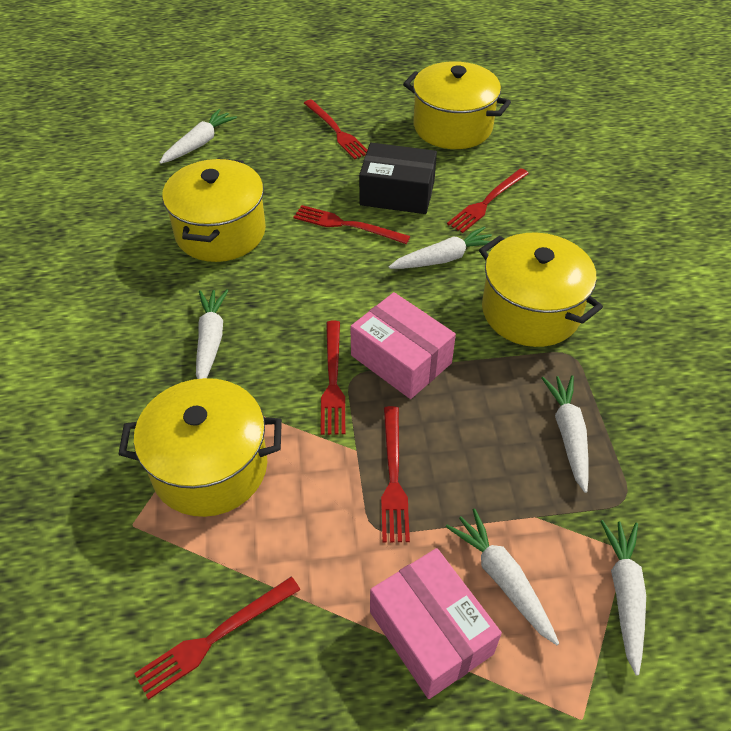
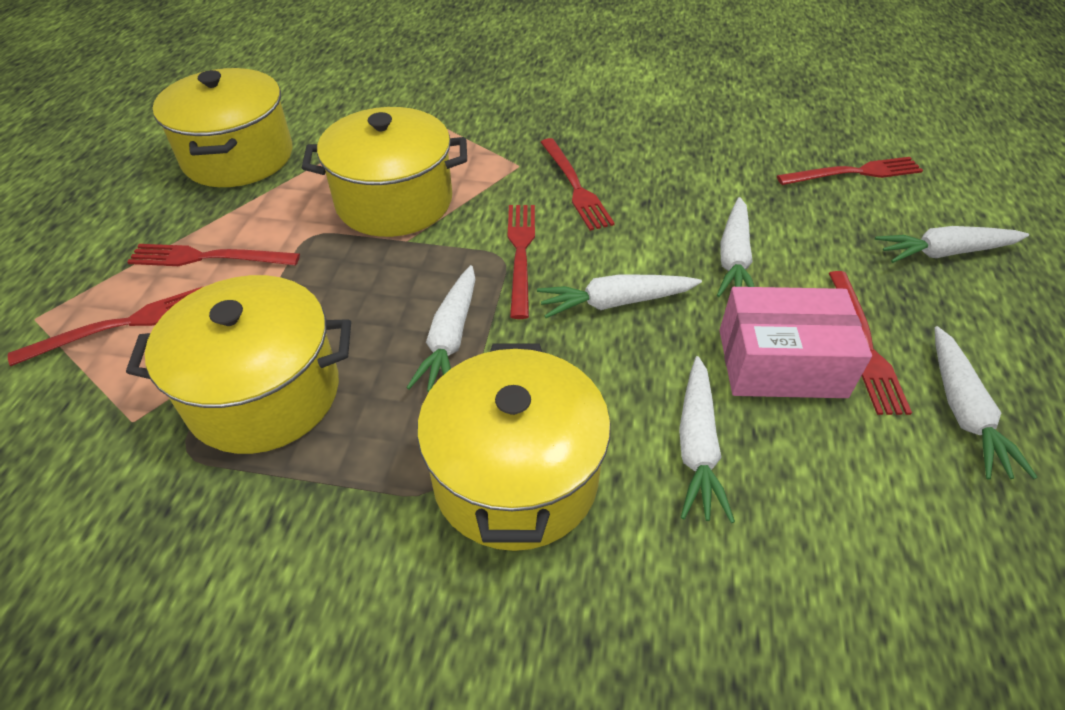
black box: [359,143,437,214] = 1 -> none = 0
pink box: [350,292,456,399] [370,548,502,699] = 2 -> [720,287,872,398] = 1

